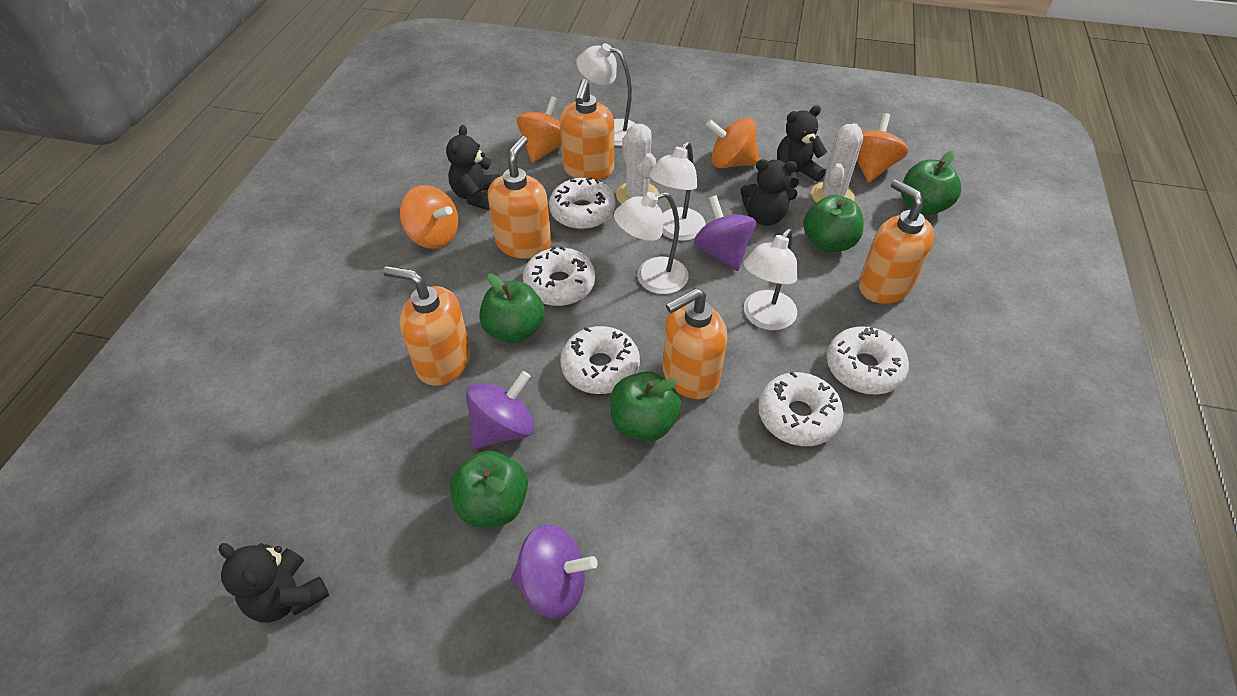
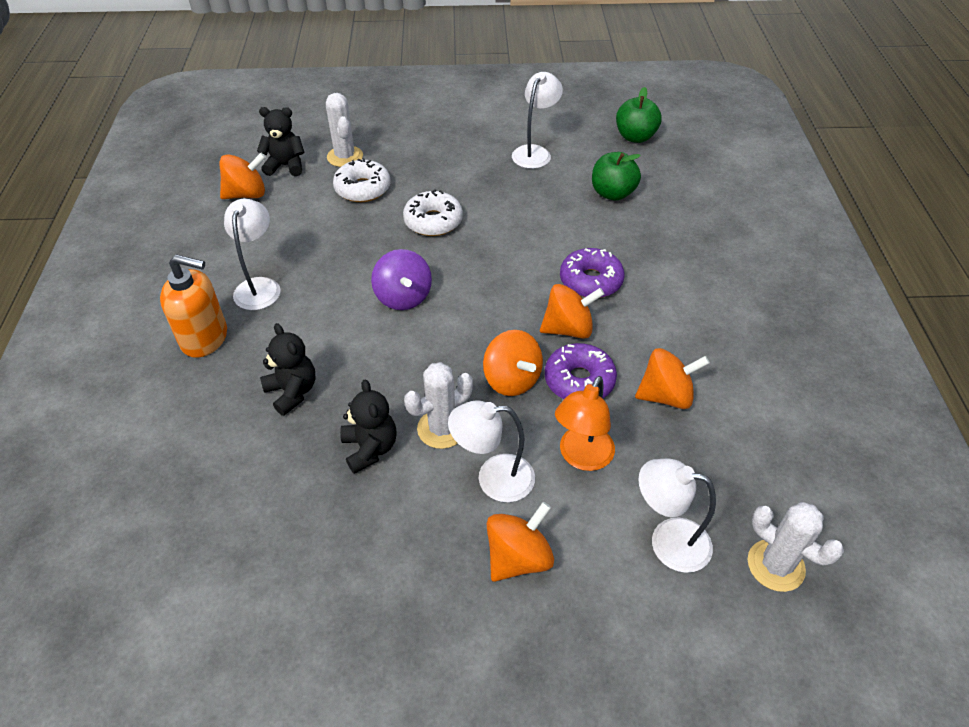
black teddy bear: [219,543,329,623] [446,125,499,210] [740,159,797,226] [777,105,827,188] = 4 -> [257,107,305,176] [260,323,316,416] [340,380,397,474] = 3
green apple: [449,451,528,527] [479,274,545,343] [610,371,682,441] [803,195,864,253] [901,151,961,215] = 5 -> [592,152,641,201] [616,87,662,143] = 2
orange lamp: none = 0 -> [555,376,615,471] = 1
orange soap dispenser: [383,266,471,386] [488,136,551,259] [560,79,614,180] [663,288,727,399] [859,179,935,304] = 5 -> [160,254,227,358] = 1
orange spinning top: [400,185,458,249] [517,96,561,163] [706,118,759,168] [857,113,908,183] = 4 -> [219,153,266,199] [483,330,543,396] [487,502,554,582] [540,284,604,339] [635,348,710,409] = 5
purple donut: none = 0 -> [545,343,617,399] [560,248,624,298] = 2
purple spinning top: [466,371,534,449] [511,524,598,619] [694,195,756,271] = 3 -> [371,249,432,310] = 1
white cactus: [616,124,659,204] [811,123,863,203] = 2 -> [326,93,363,167] [404,362,473,449] [748,502,844,592] = 3
white donut: [523,246,595,306] [549,177,616,229] [561,326,640,394] [758,372,844,446] [827,326,909,395] = 5 -> [333,158,391,202] [403,190,463,236] = 2

